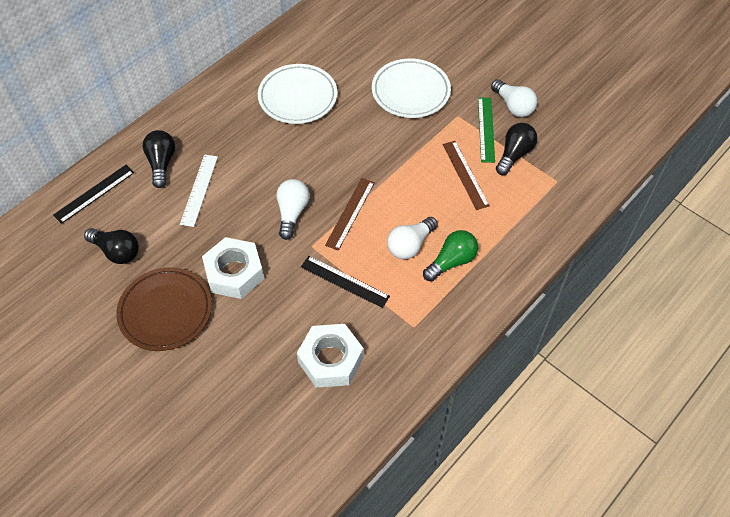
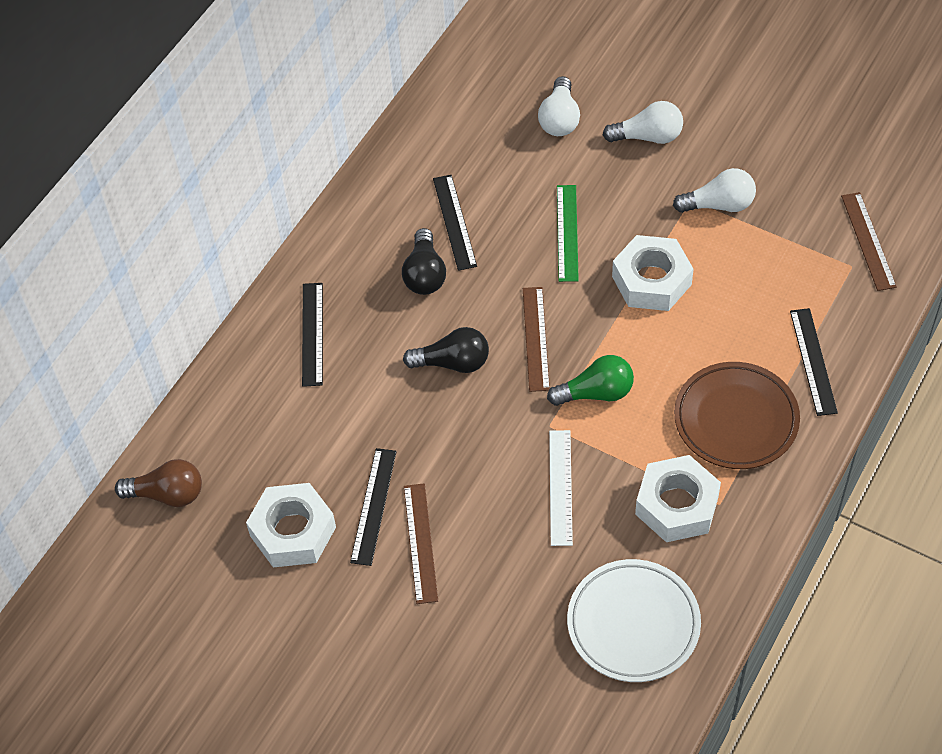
black light bulb: [84,228,139,264] [143,130,175,188] [496,123,537,175] = 3 -> [402,228,446,295] [403,327,489,373] = 2
black ruler: [53,165,135,224] [301,256,390,308] = 2 -> [302,283,323,387] [350,448,397,566] [433,175,477,271] [790,308,838,416] = 4
brown light bulb: none = 0 -> [115,459,202,507] = 1
brown ruler: [325,178,375,251] [443,141,490,210] = 2 -> [404,483,438,604] [523,287,550,392] [841,192,897,291] = 3
white nut: [202,237,264,299] [297,324,364,388] = 2 -> [246,483,336,568] [612,235,694,311] [635,455,721,542] = 3
white plate: [258,64,337,124] [372,58,451,118] = 2 -> [567,559,701,682] = 1

